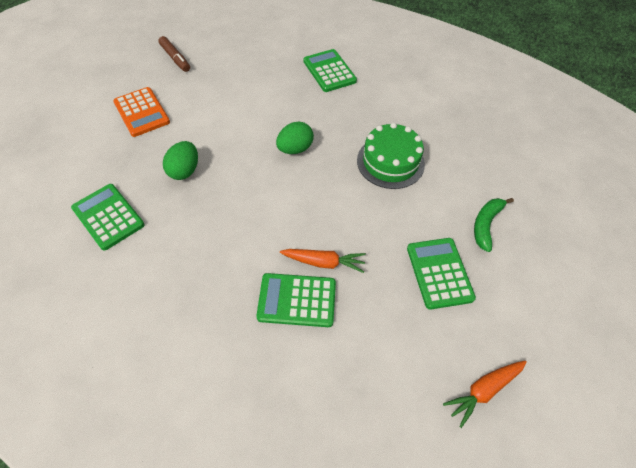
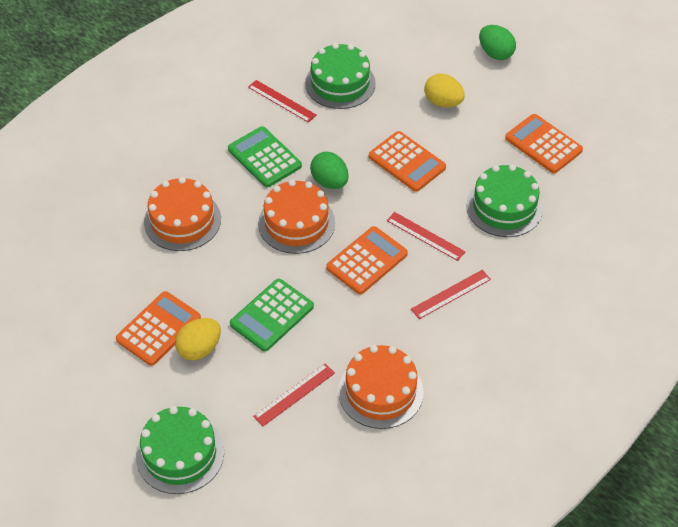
brown marker: [158,36,190,72] = 1 -> none = 0
green banana: [474,198,514,252] = 1 -> none = 0
green cake: [357,123,425,189] = 1 -> [136,406,224,494] [305,43,376,109] [466,164,543,237] = 3
green calculator: [71,184,145,251] [256,273,336,327] [304,49,357,92] [407,238,476,310] = 4 -> [228,126,302,188] [230,279,314,351] = 2
orange cake: none = 0 -> [144,177,221,251] [258,180,335,254] [338,345,424,429] = 3
orange calculator: [113,87,170,137] = 1 -> [116,291,201,366] [326,226,408,294] [369,131,446,192] [505,114,583,173] = 4
orange carrot: [280,249,366,273] [443,361,527,428] = 2 -> none = 0
red ruler: none = 0 -> [248,80,316,123] [253,363,335,426] [387,212,465,261] [411,270,491,319] = 4
yellow egg: none = 0 -> [175,318,221,361] [424,74,465,107] = 2

